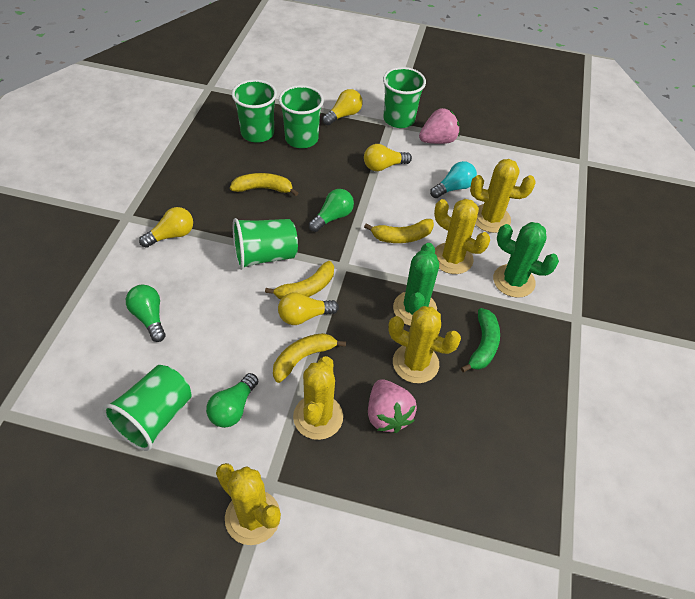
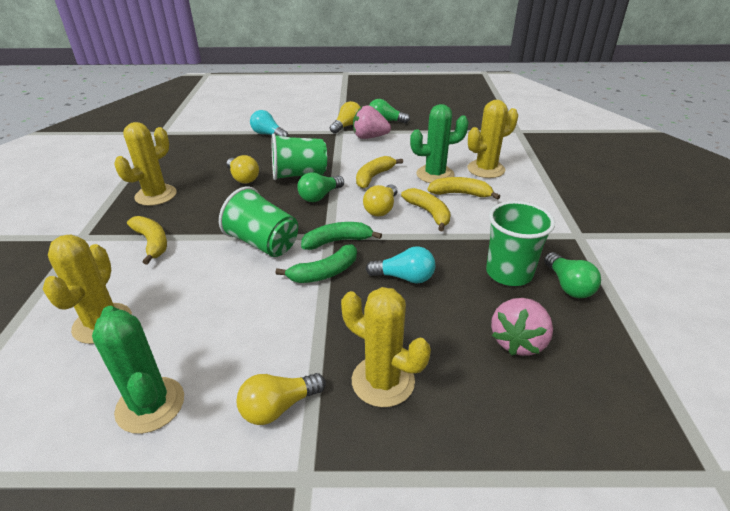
green banana: [461,308,500,372] = 1 -> [275,244,357,283] [301,222,382,250] = 2
green cup: [103,365,192,451] [232,79,277,143] [233,218,298,270] [279,85,324,148] [383,67,426,128] = 5 -> [219,187,298,257] [272,133,327,180] [486,201,555,286] = 3
turquoise light bulb: [430,161,477,198] = 1 -> [250,110,288,137] [366,246,435,284] = 2
yellow cactus: [216,463,281,545] [293,356,343,440] [388,306,461,383] [434,199,490,274] [470,159,535,233] = 5 -> [43,235,132,344] [114,122,177,206] [341,287,431,407] [468,100,518,178] = 4

